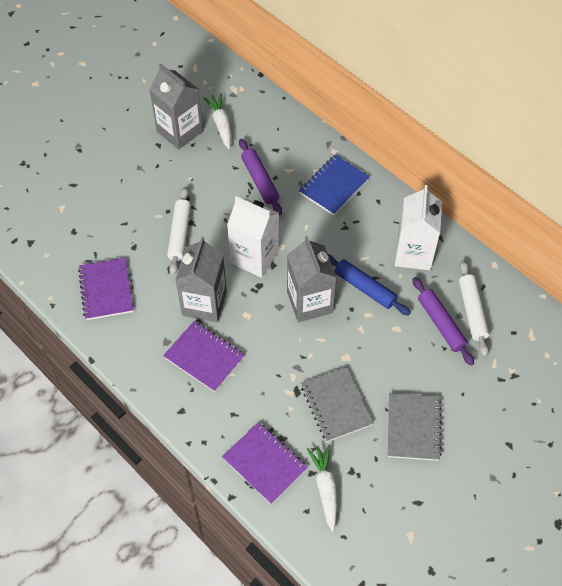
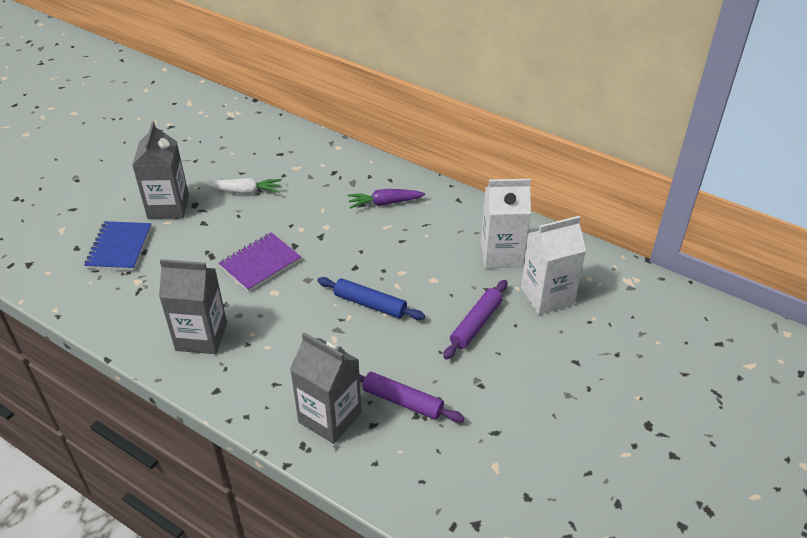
grey notebook: [301,367,373,442] [388,393,442,461] = 2 -> none = 0
purple carrot: none = 0 -> [347,189,426,209] = 1
purple notebook: [78,258,133,320] [163,321,244,392] [222,422,308,504] = 3 -> [219,232,301,292] = 1
white carrot: [203,93,231,149] [307,444,337,532] = 2 -> [205,178,282,194] = 1
white rolling pin: [167,187,191,275] [459,260,489,357] = 2 -> none = 0

